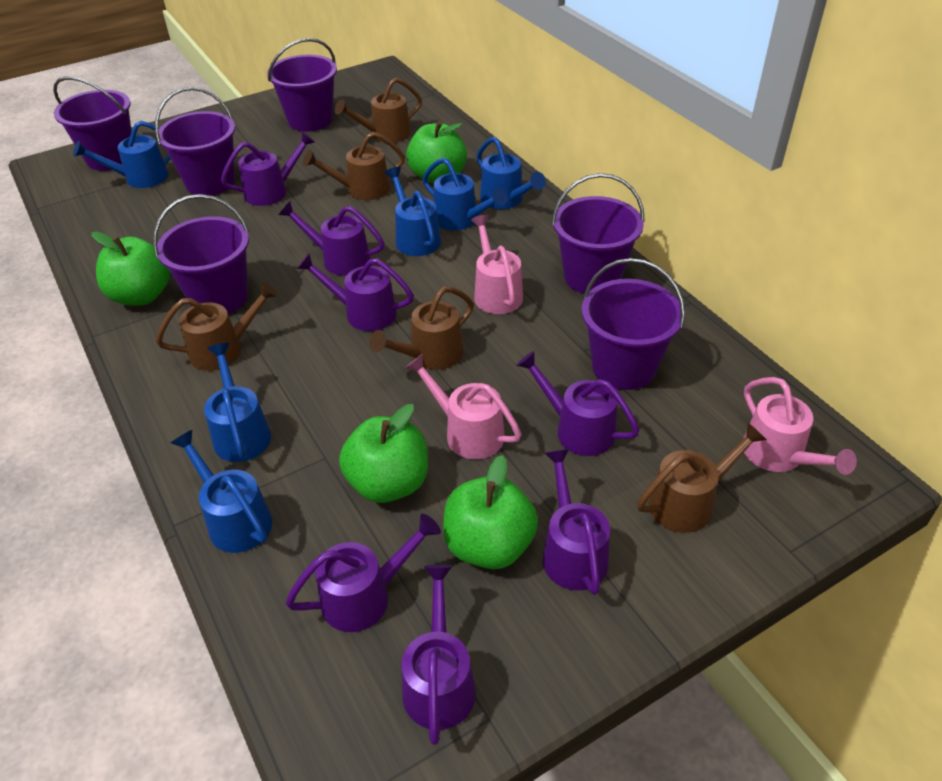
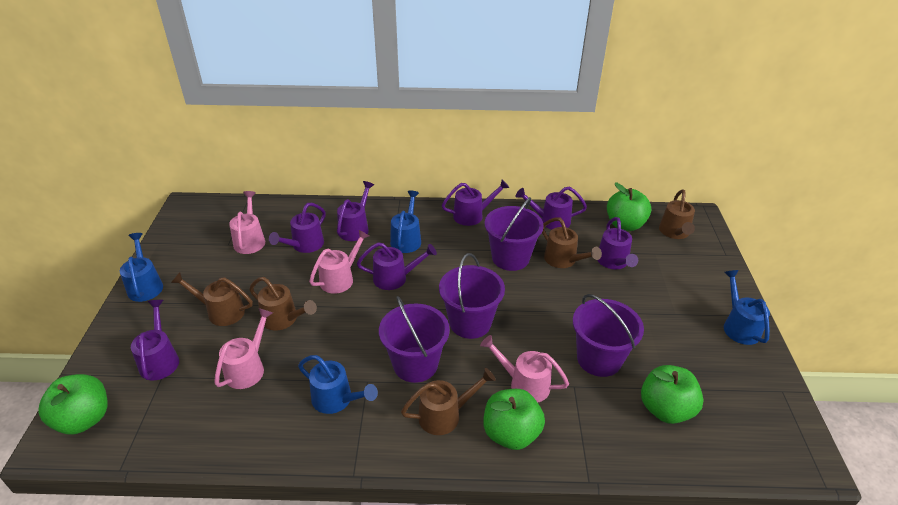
blue watering can: [73,121,171,188] [171,430,272,553] [204,343,271,462] [384,167,441,256] [423,158,507,231] [477,137,546,209] = 6 -> [120,233,163,302] [298,355,378,414] [390,191,421,253] [724,270,770,345] = 4
pink watering can: [405,354,521,459] [471,215,523,314] [743,377,857,475] = 3 -> [214,308,273,389] [229,191,265,254] [309,230,369,294] [480,335,569,402] = 4
purple bucket: [53,77,132,171] [153,194,249,314] [155,87,235,196] [267,38,337,132] [552,173,645,294] [582,258,685,390] = 6 -> [379,296,450,383] [439,253,505,339] [485,197,544,271] [573,294,644,377] = 4

